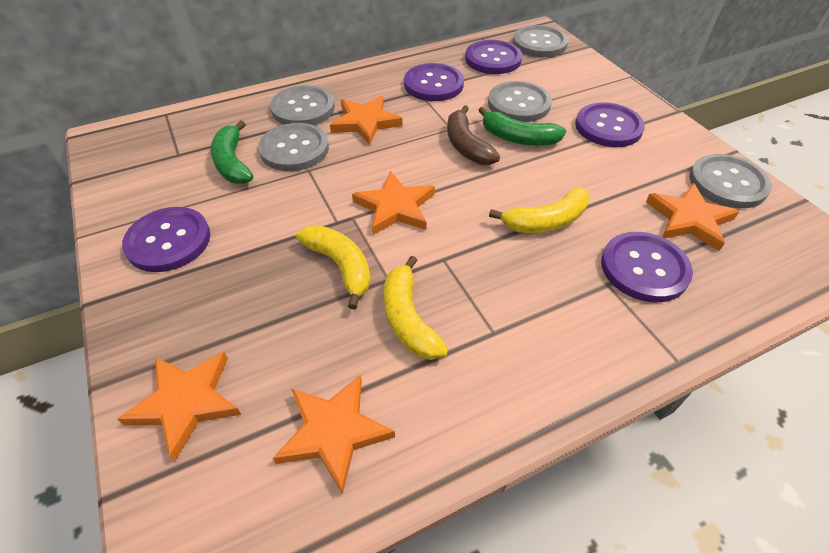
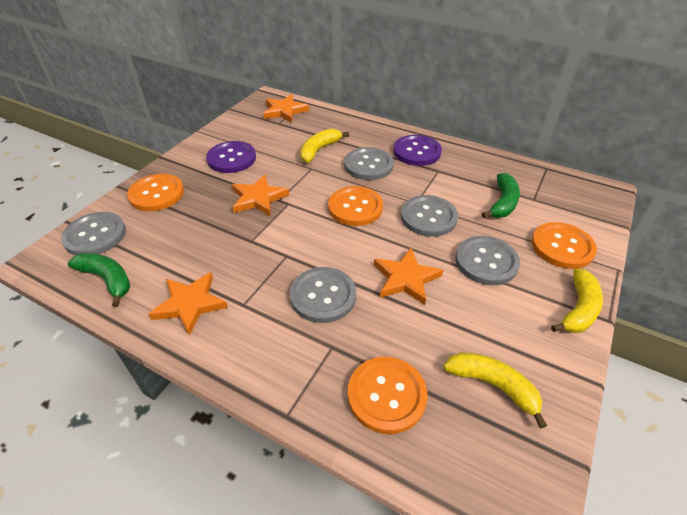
brown banana: [447,105,500,165] = 1 -> none = 0
orange button: none = 0 -> [127,174,184,211] [328,186,383,226] [348,357,428,434] [531,222,597,269] = 4
orange star: [117,351,241,461] [273,374,395,494] [330,96,403,145] [352,171,435,235] [646,183,740,251] = 5 -> [148,272,228,336] [232,174,289,216] [263,94,309,123] [374,248,443,305] = 4
purple button: [122,207,210,272] [404,63,464,101] [465,40,522,74] [575,102,645,147] [601,232,693,302] = 5 -> [206,141,256,173] [393,135,442,166] = 2

